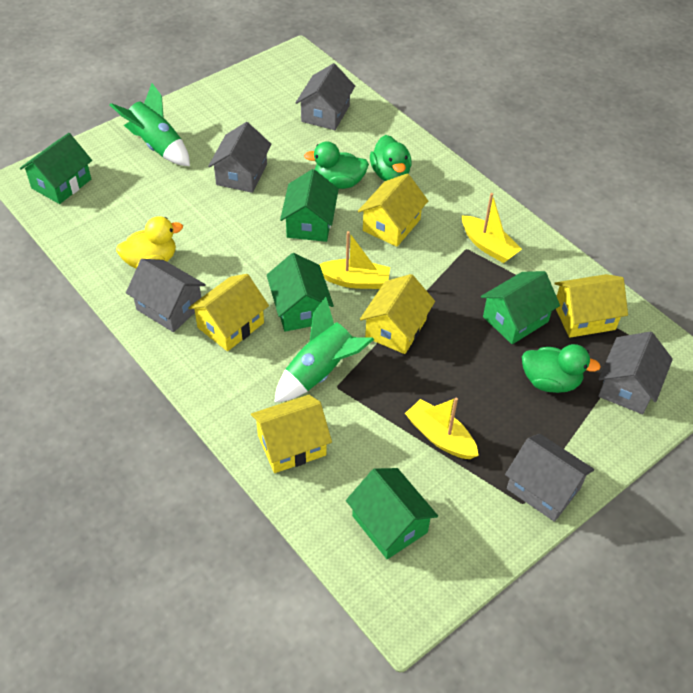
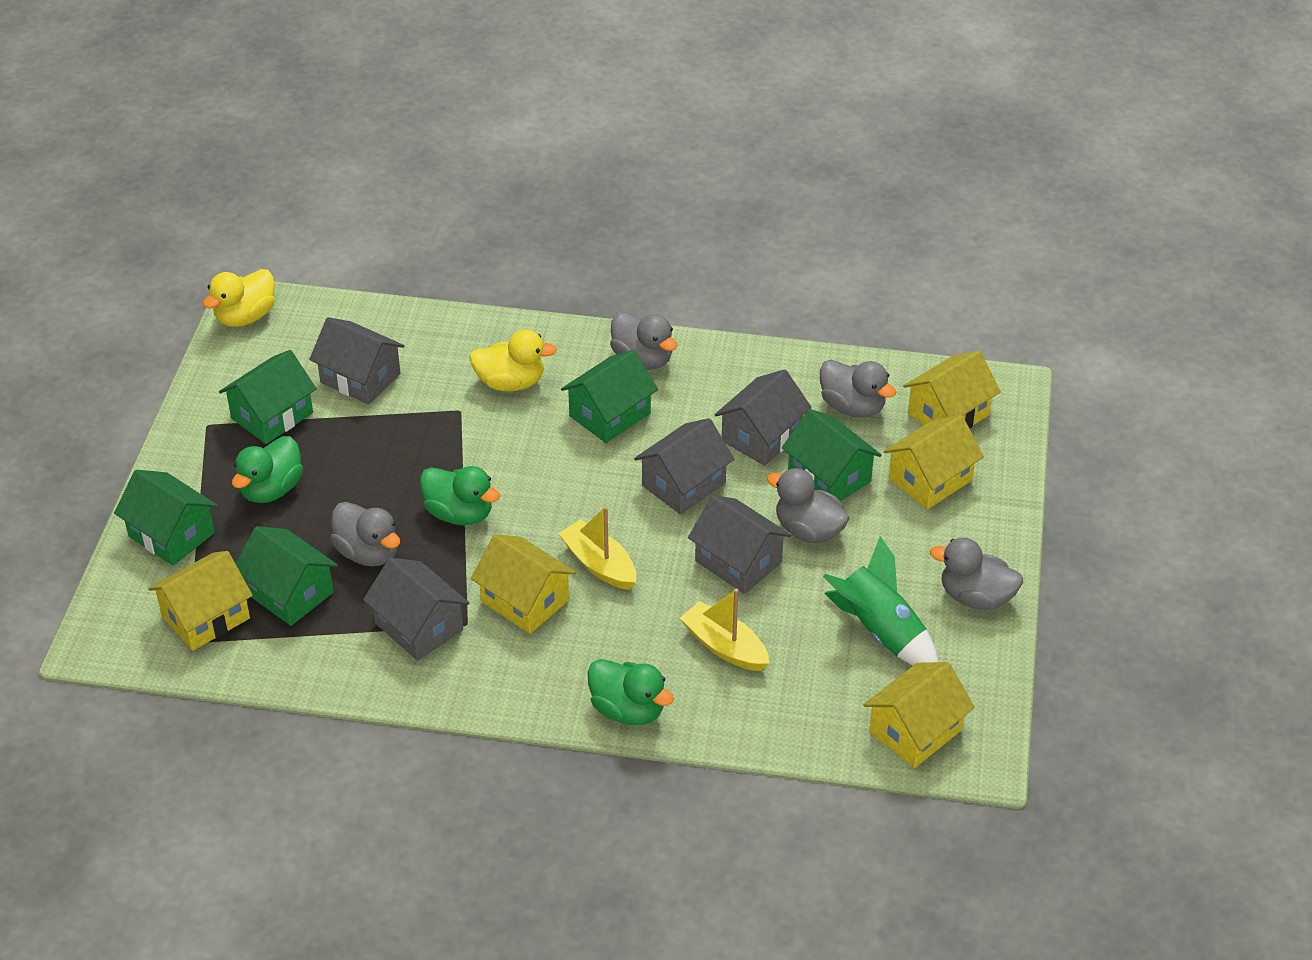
green rocket: [110,83,190,166] [274,297,374,403] = 2 -> [823,536,938,665] = 1
grey duck: none = 0 -> [330,502,400,567] [610,311,677,370] [767,468,850,544] [820,360,896,418] [930,538,1023,610] = 5
yellow boat: [319,231,390,289] [405,397,479,459] [462,193,522,263] = 3 -> [558,506,636,590] [680,588,769,671] = 2
yellow duck: [116,216,183,269] = 1 -> [203,269,275,327] [469,330,557,391] = 2

